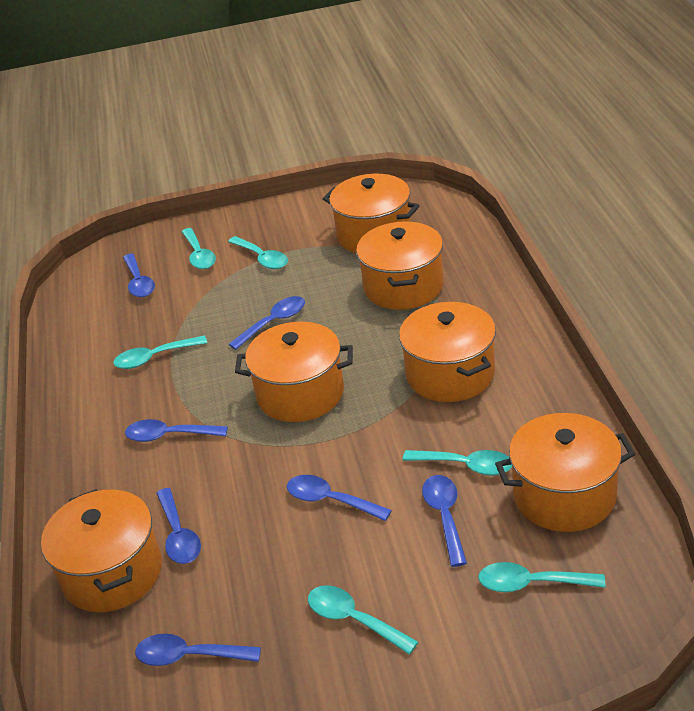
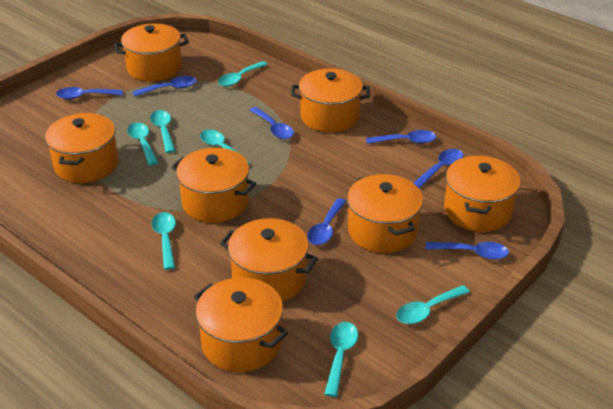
orange pot: [41,489,162,612] [235,322,353,422] [323,174,420,253] [356,221,444,310] [399,302,496,402] [495,413,635,532] = 6 -> [45,113,118,183] [114,23,189,81] [171,148,256,223] [194,278,288,372] [220,218,318,302] [291,69,370,133] [347,174,423,253] [444,156,520,232] = 8
turquoise spoon: [113,335,207,369] [181,228,216,269] [228,236,288,269] [308,585,418,654] [403,450,512,476] [478,562,605,592] = 6 -> [127,122,158,166] [150,110,175,153] [151,212,176,270] [200,130,251,165] [218,61,268,87] [324,322,358,397] [396,285,470,324] = 7

